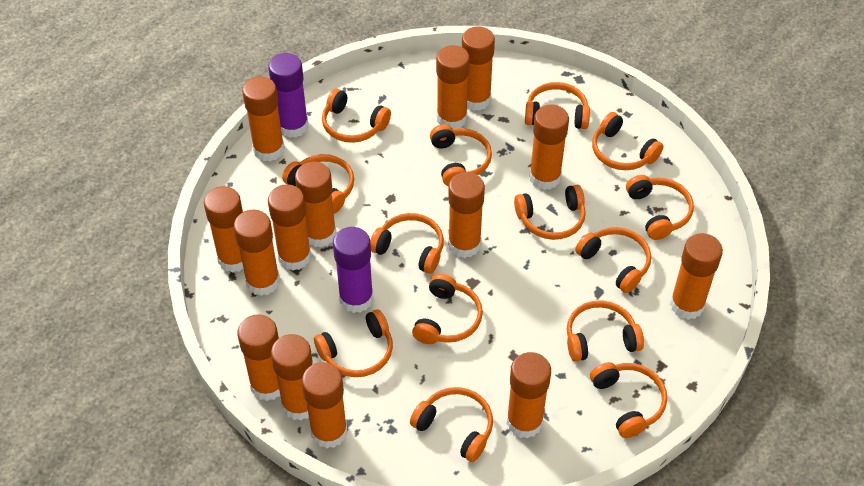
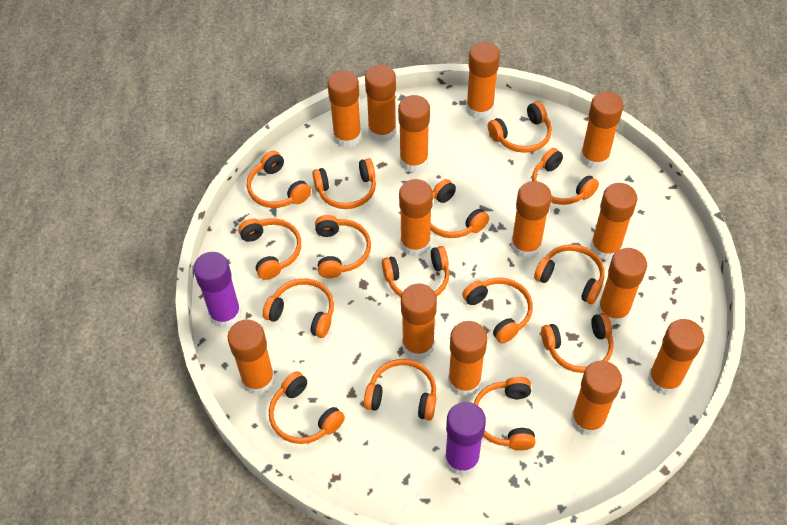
orange headphones: [282,154,354,214] [314,309,393,377] [322,89,391,143] [370,213,444,274] [410,387,493,462] [412,273,483,344] [430,125,492,186] [514,185,586,240] [525,82,590,129] [567,300,644,362] [575,227,651,293] [590,362,667,438] [592,112,663,170] [626,175,694,240] = 14 -> [238,218,301,280] [247,151,311,208] [263,278,334,338] [269,371,345,444] [312,158,376,209] [315,215,371,278] [364,359,436,421] [382,246,450,297] [431,179,489,238] [462,278,533,344] [474,377,535,450] [488,101,552,153] [532,148,599,205] [534,244,605,304] [541,313,614,373] = 15

